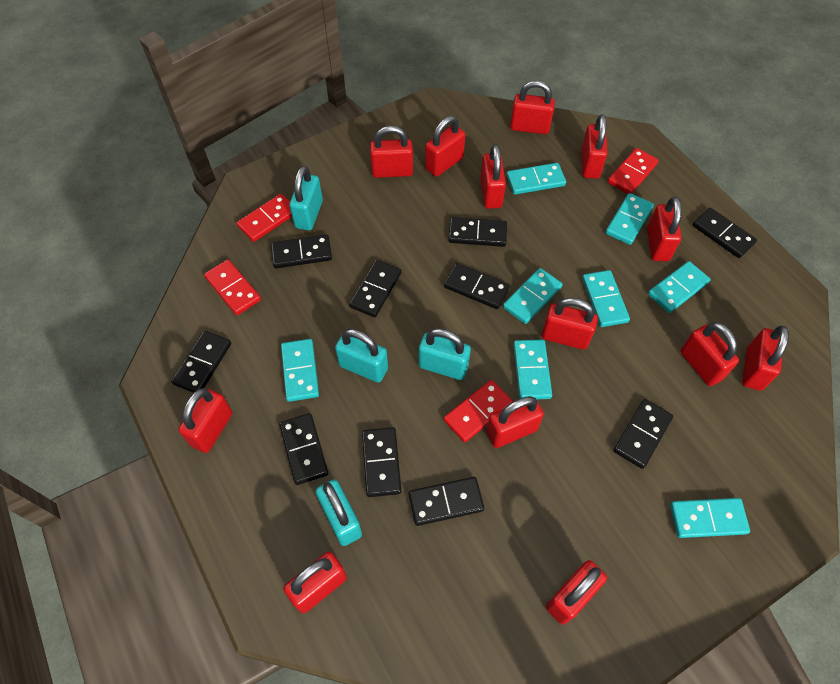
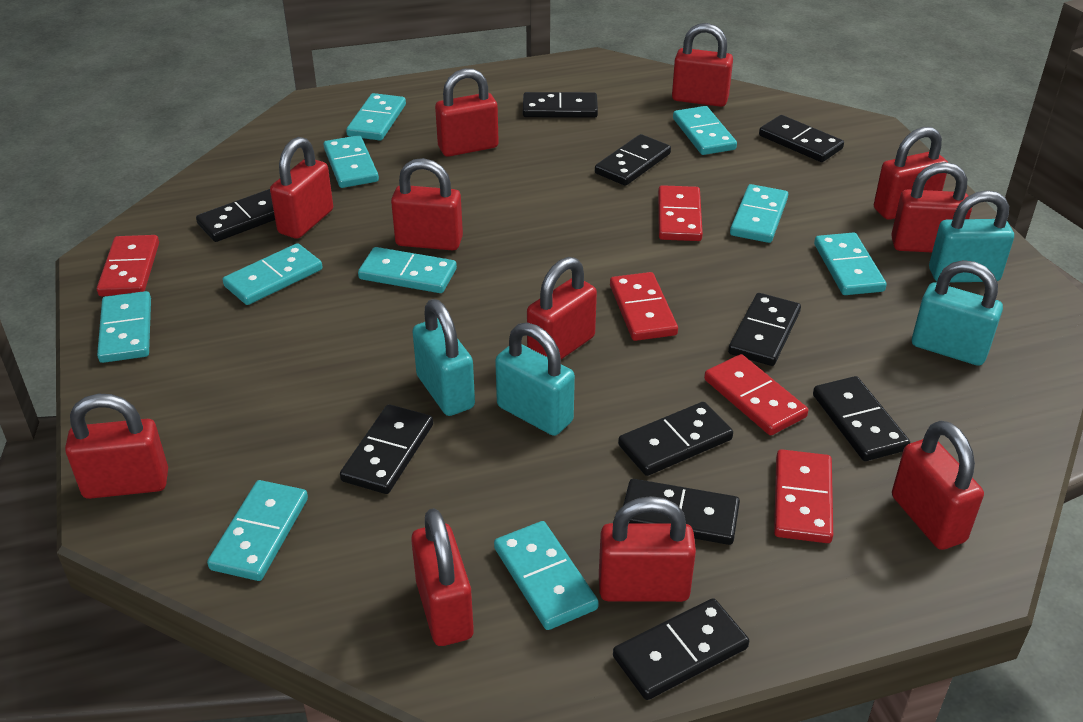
red domino: [204,260,261,315] [236,194,292,242] [443,380,513,443] [608,148,659,194] = 4 -> [97,235,159,296] [610,272,678,341] [658,185,703,241] [704,354,808,435] [774,449,833,543] = 5
red padlock: [178,388,232,453] [283,552,347,613] [370,126,413,178] [425,116,465,177] [480,144,506,209] [486,396,544,448] [510,80,555,134] [542,298,598,350] [546,560,607,625] [581,115,608,179] [647,197,682,261] [680,322,739,386] [742,326,789,391] = 13 -> [65,394,168,499] [270,137,333,239] [391,158,463,250] [411,508,474,646] [435,68,499,157] [527,257,597,359] [599,496,696,602] [672,23,733,107] [874,127,948,220] [891,162,972,252] [892,421,984,550] = 11
turquoise domino: [281,339,319,402] [503,268,563,324] [506,163,566,195] [513,340,552,399] [582,270,630,327] [605,193,654,245] [648,261,711,313] [670,498,750,538] = 8 -> [97,291,151,363] [207,480,308,581] [223,243,322,305] [323,135,379,188] [346,93,406,141] [358,247,457,293] [494,521,599,630] [673,106,737,155] [730,184,788,243] [814,232,887,295] = 10

